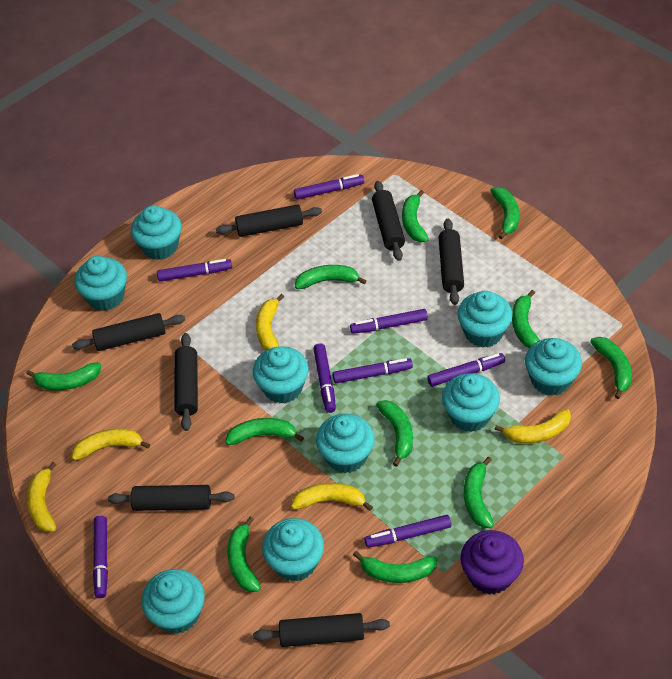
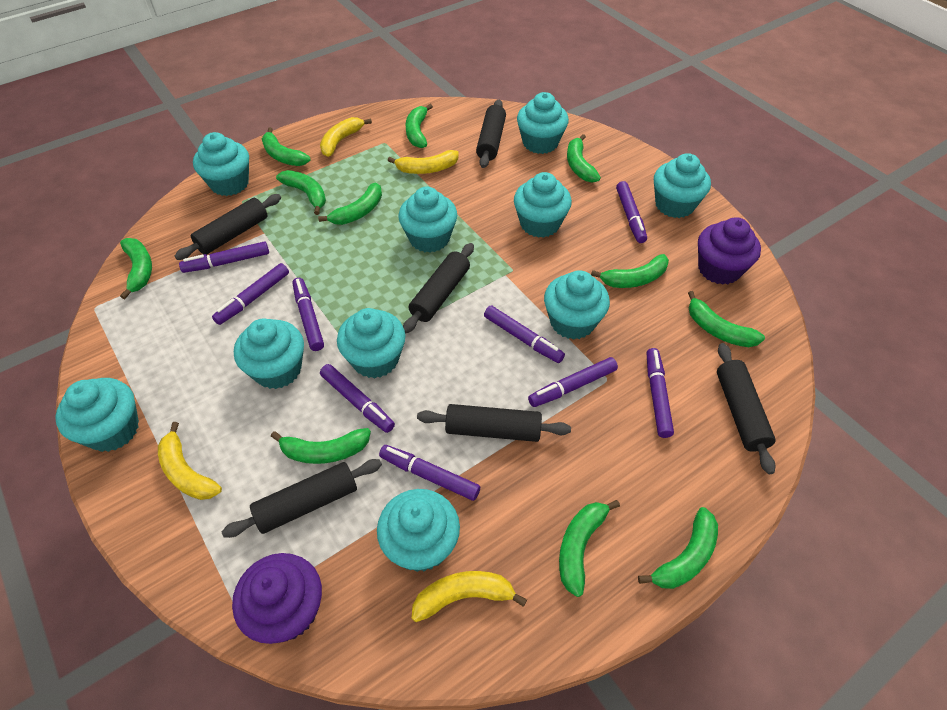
black rolling pin: [72,313,185,351] [108,485,234,511] [174,333,198,431] [216,204,322,237] [253,613,390,647] [372,181,405,261] [438,219,464,305] = 7 -> [175,194,281,260] [221,459,382,538] [403,243,474,333] [417,404,571,442] [476,100,506,168] [717,343,776,474] = 6
purple cupcake: [460,530,524,595] = 1 -> [232,553,322,644] [698,217,761,285] = 2
purple marker: [93,516,108,598] [157,259,232,281] [294,174,364,200] [313,343,336,413] [333,358,413,383] [350,309,428,334] [364,515,451,548] [427,353,505,387] = 8 -> [179,241,269,273] [212,263,289,325] [293,278,324,351] [320,364,395,433] [379,445,480,501] [484,305,565,363] [528,357,618,407] [616,181,647,243] [647,348,674,438] = 9
turquoise cupcake: [75,256,127,311] [131,205,182,260] [141,569,205,634] [253,346,309,404] [262,518,324,581] [316,414,375,473] [442,373,500,432] [457,291,513,348] [525,338,582,396] = 9 -> [55,378,139,452] [193,132,249,196] [234,318,304,389] [337,308,406,378] [377,489,460,572] [398,186,457,253] [514,172,572,238] [517,92,569,154] [544,270,610,340] [654,153,711,218] = 10
yellow banana: [27,462,56,532] [72,429,150,460] [256,294,284,350] [291,483,373,511] [495,409,571,443] = 5 -> [158,422,222,500] [320,117,372,157] [388,150,459,174] [412,571,527,622] = 4

